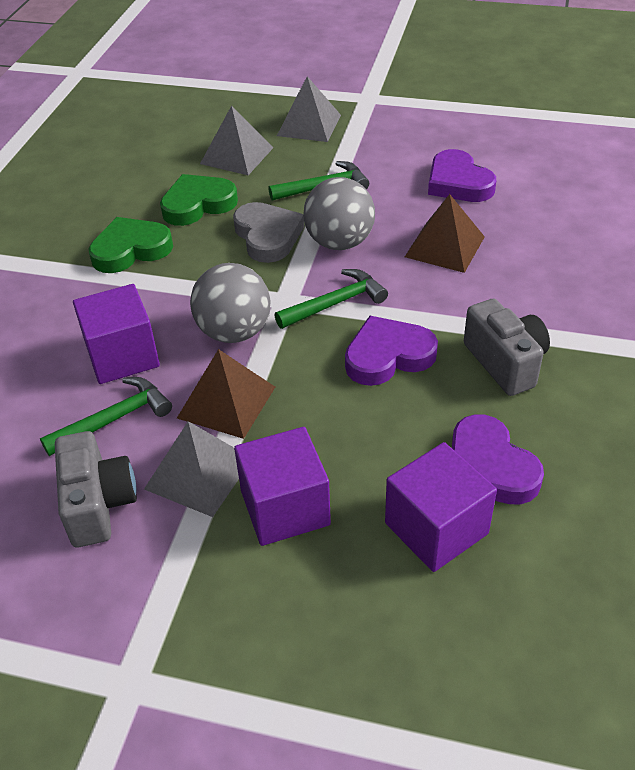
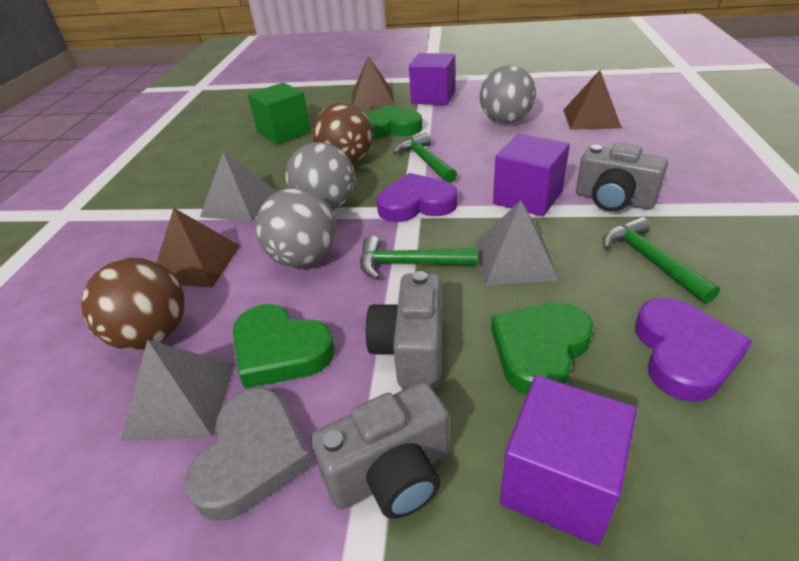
brown ball: none = 0 -> [81,258,185,350] [312,102,373,164] = 2
brown pyramid: [177,349,275,439] [405,194,485,273] = 2 -> [157,208,240,288] [352,56,395,108] [563,70,622,130] = 3
green cube: none = 0 -> [248,82,311,144] = 1
green heart: [88,217,173,273] [160,174,238,226] = 2 -> [233,304,335,389] [366,105,422,139] [491,303,594,395] = 3
grey ball: [190,263,271,343] [303,177,375,250] = 2 -> [255,188,336,267] [285,142,355,210] [480,65,536,124] = 3
grey camera: [55,431,137,547] [464,299,550,396] = 2 -> [311,382,449,519] [366,271,442,389] [576,142,668,212] = 3
purple heart: [345,316,438,386] [428,149,496,202] [452,415,544,505] = 3 -> [377,173,458,222] [635,298,752,402] = 2

